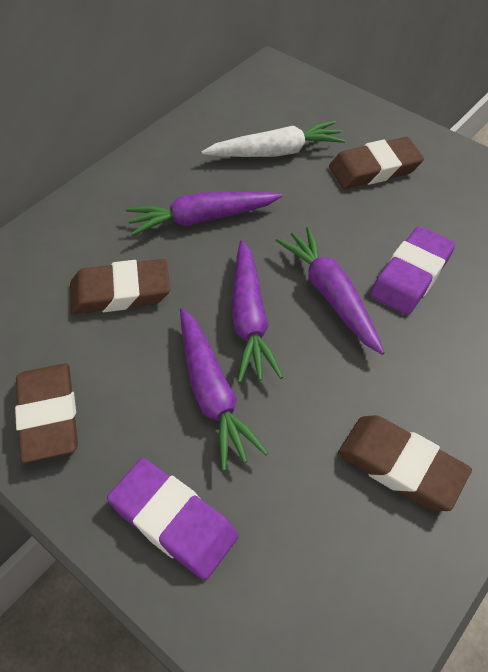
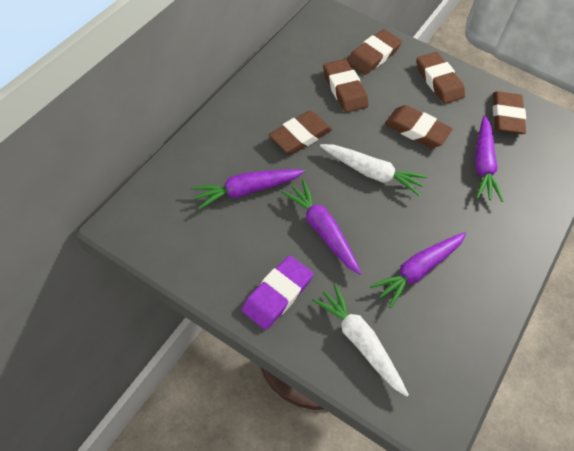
brown eraser: [15,363,78,463] [70,259,170,314] [329,137,424,189] [338,415,472,511] = 4 -> [269,110,332,154] [323,59,369,113] [347,29,402,75] [385,105,453,148] [417,52,465,104] [493,91,526,134] = 6
purple eraser: [107,458,239,580] [370,226,455,315] = 2 -> [242,255,313,330] = 1
white carrot: [202,120,346,157] = 1 -> [312,284,409,397] [320,144,427,196] = 2

